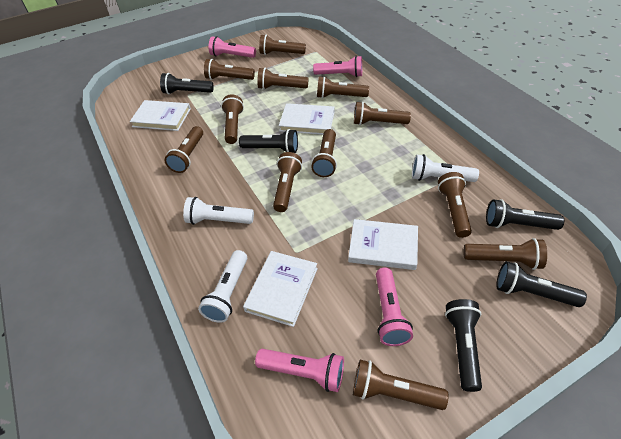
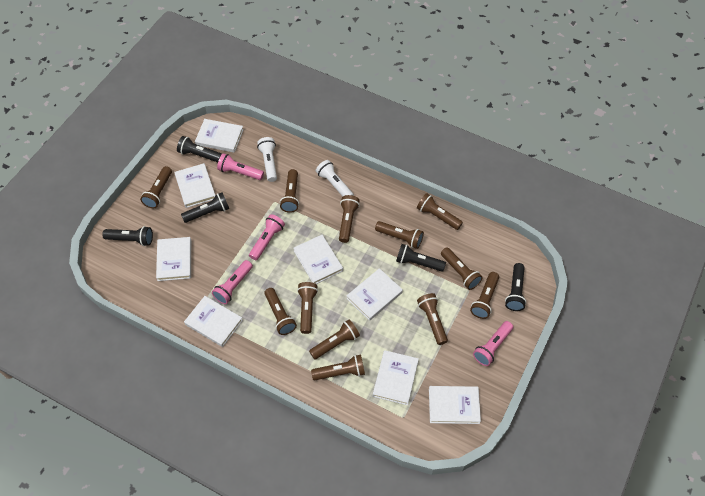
white book: [130,100,191,131] [243,251,318,327] [279,103,334,135] [348,219,418,270] = 4 -> [156,237,191,281] [174,163,216,208] [184,296,243,347] [195,119,244,153] [293,235,343,284] [346,268,403,321] [373,350,419,405] [429,386,481,424] = 8
white flashlight: [183,197,254,225] [198,250,247,323] [412,154,479,182] = 3 -> [257,137,277,182] [316,160,354,197] = 2

